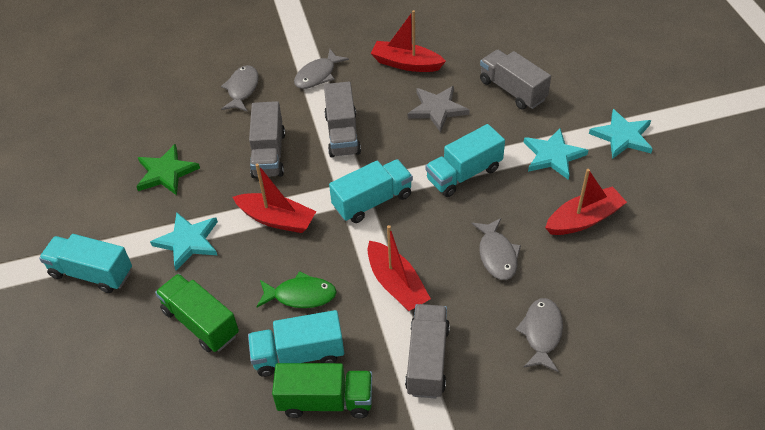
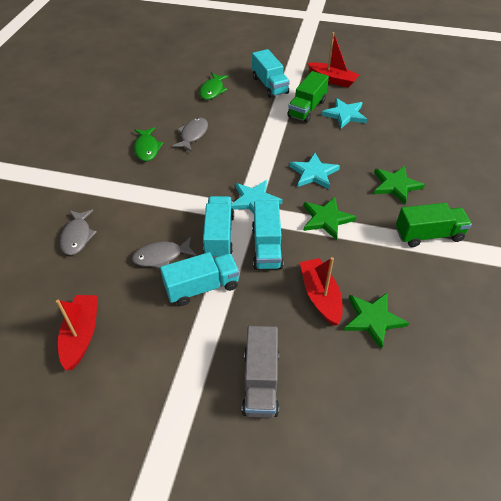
green fish: [257,271,337,308] = 1 -> [134,127,163,161] [199,73,229,100] = 2
green star: [136,144,200,195] = 1 -> [304,197,356,240] [344,292,409,349] [374,166,425,204] = 3
grey fish: [221,65,259,112] [294,49,349,89] [472,218,521,280] [515,298,563,372] = 4 -> [60,210,97,255] [132,237,197,268] [172,118,208,152] = 3
grey star: [408,86,469,132] = 1 -> none = 0
grey truck: [249,101,285,178] [324,82,361,158] [405,304,450,399] [480,50,551,110] = 4 -> [242,326,279,418] = 1
red boat: [233,164,316,233] [368,225,431,311] [370,10,446,72] [545,169,627,235] = 4 -> [56,295,98,371] [300,257,343,326] [307,32,359,88] = 3

